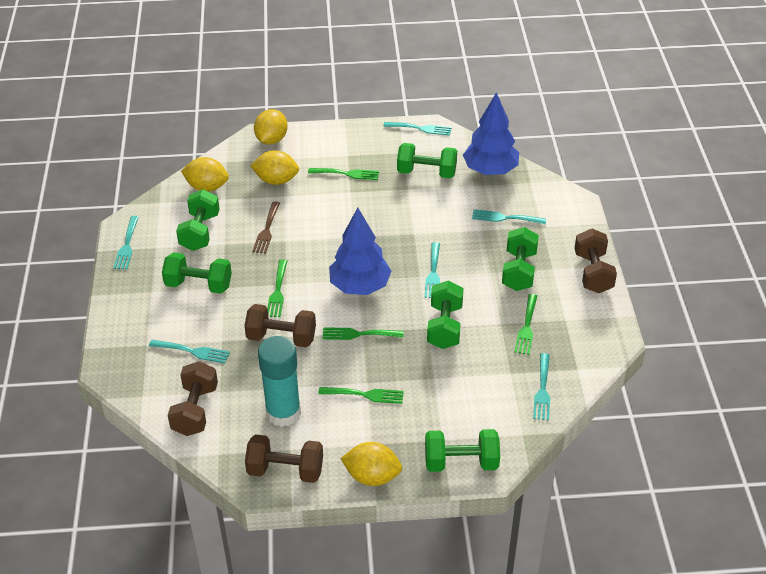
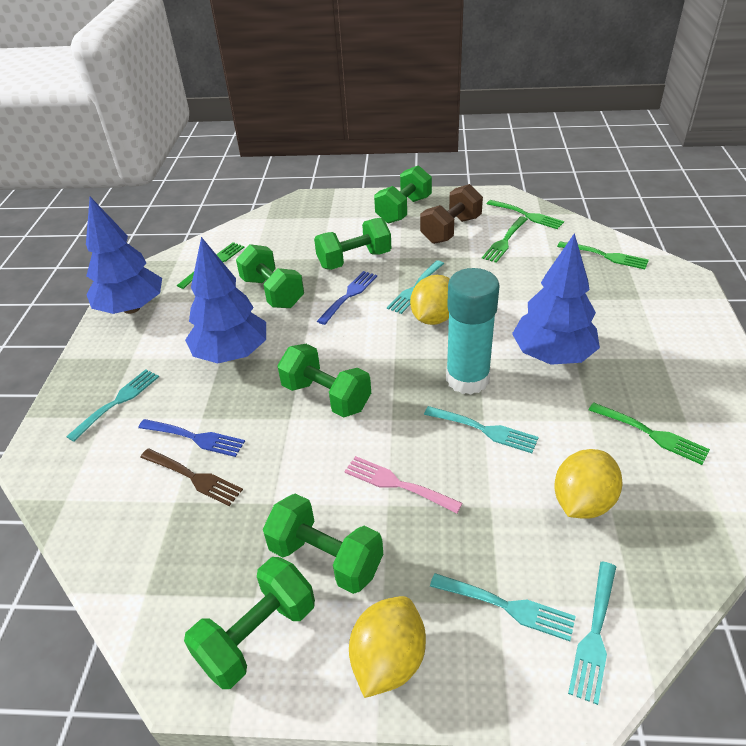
blue fork: none = 0 -> [138,419,245,457] [317,271,377,325] = 2
blue tree: [329,208,391,295] [463,92,519,175] = 2 -> [86,197,162,314] [185,237,266,363] [512,233,600,365] = 3
brown dumbbell: [168,361,218,436] [244,304,316,347] [245,435,323,483] [575,229,617,293] = 4 -> [420,184,483,244] = 1
pink fork: none = 0 -> [344,456,462,514] = 1
turquoise fork: [114,216,139,269] [149,340,230,363] [383,122,452,135] [424,242,440,298] [472,209,546,224] [533,353,550,421] = 6 -> [66,369,159,442] [387,260,444,314] [424,406,538,453] [430,573,576,641] [568,562,616,705] = 5
yellow lemon: [181,157,229,192] [250,150,299,185] [254,109,288,145] [340,442,402,486] = 4 -> [349,596,426,698] [410,275,450,325] [554,449,622,519] = 3

